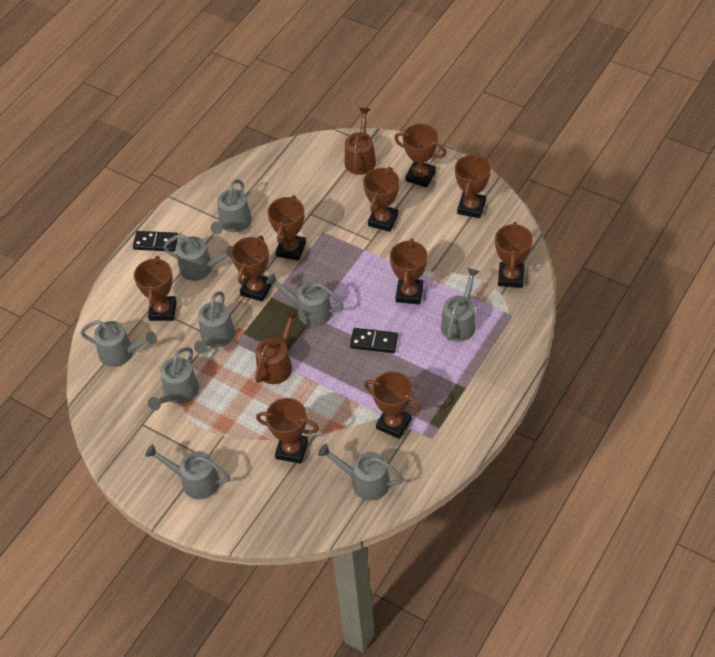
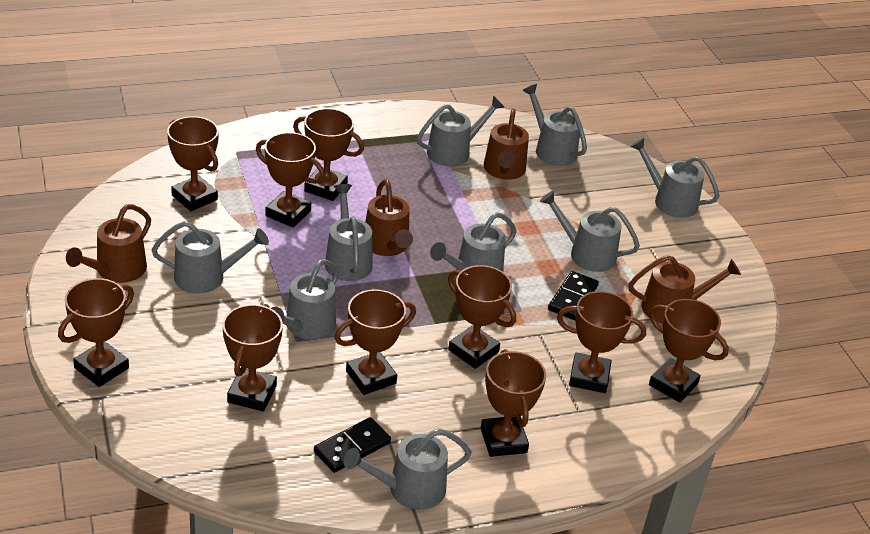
brown watering can: [255,310,299,384] [345,108,376,175] = 2 -> [66,204,151,283] [365,179,413,256] [484,109,529,180] [629,255,741,324] = 4

